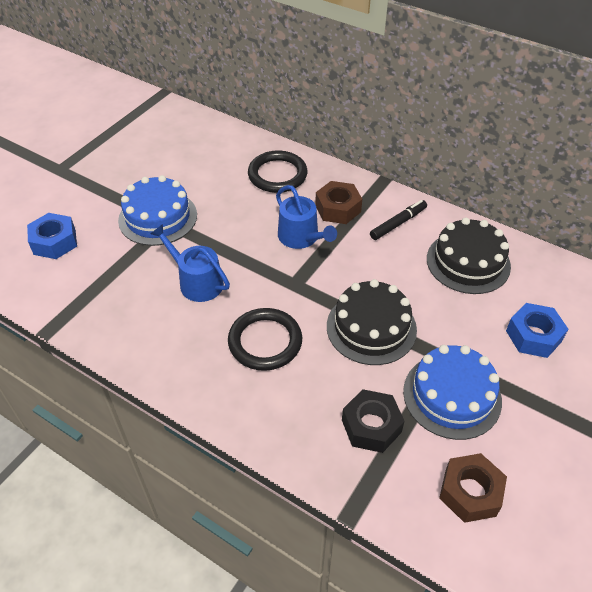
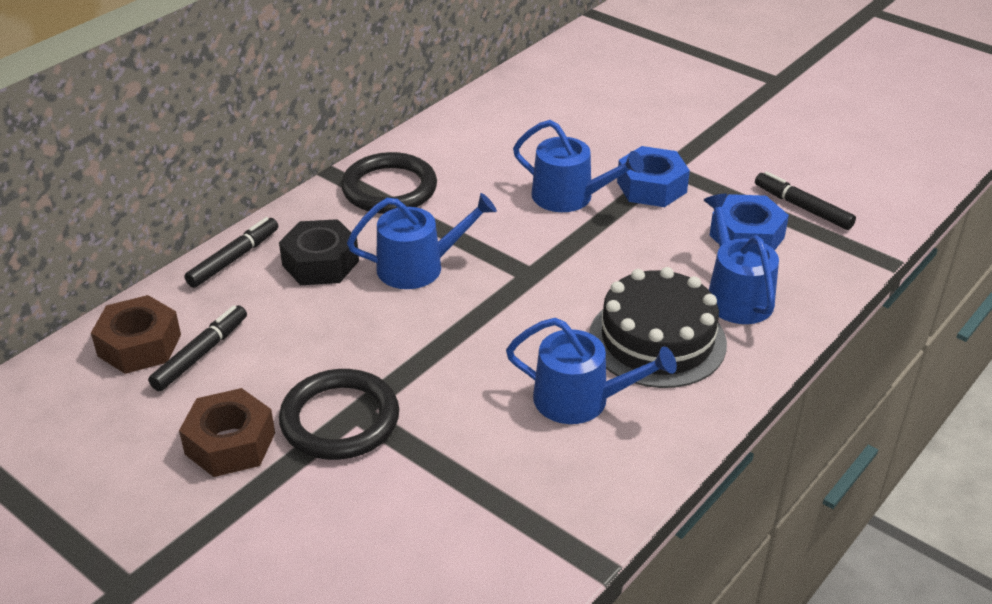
black cake: [327,279,417,365] [427,217,511,294] = 2 -> [589,267,727,388] = 1
black marker: [370,200,427,240] = 1 -> [148,305,247,391] [184,217,278,288] [755,171,856,230] = 3
blue cake: [118,175,197,246] [403,345,502,440] = 2 -> none = 0
blue watering can: [150,224,230,302] [276,185,337,249] = 2 -> [347,193,497,289] [506,318,677,424] [513,120,644,212] [704,194,779,324] = 4

